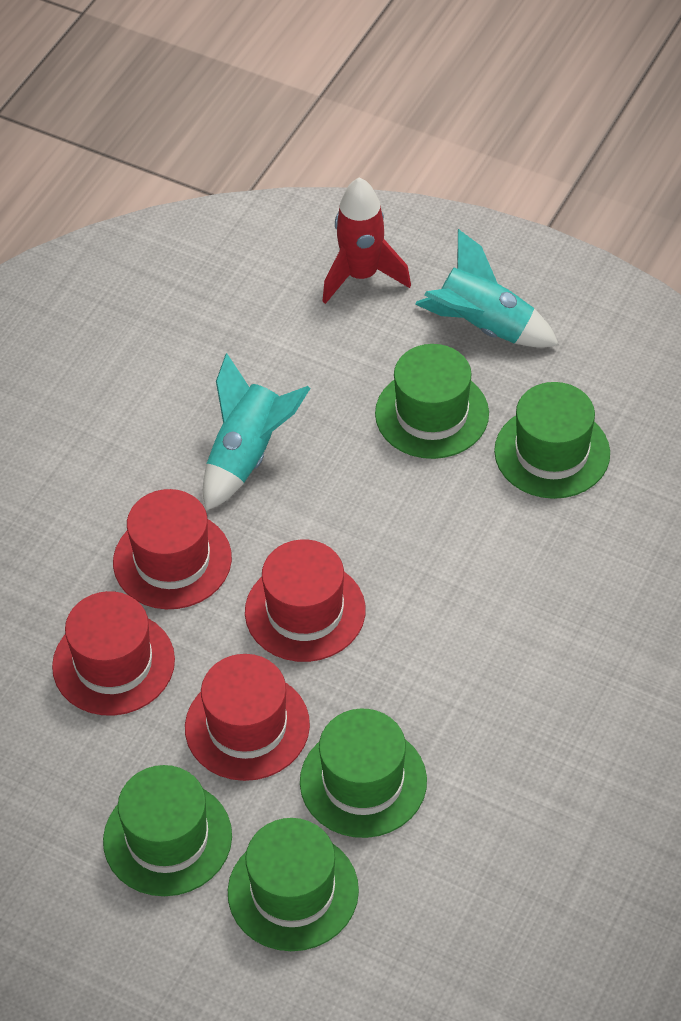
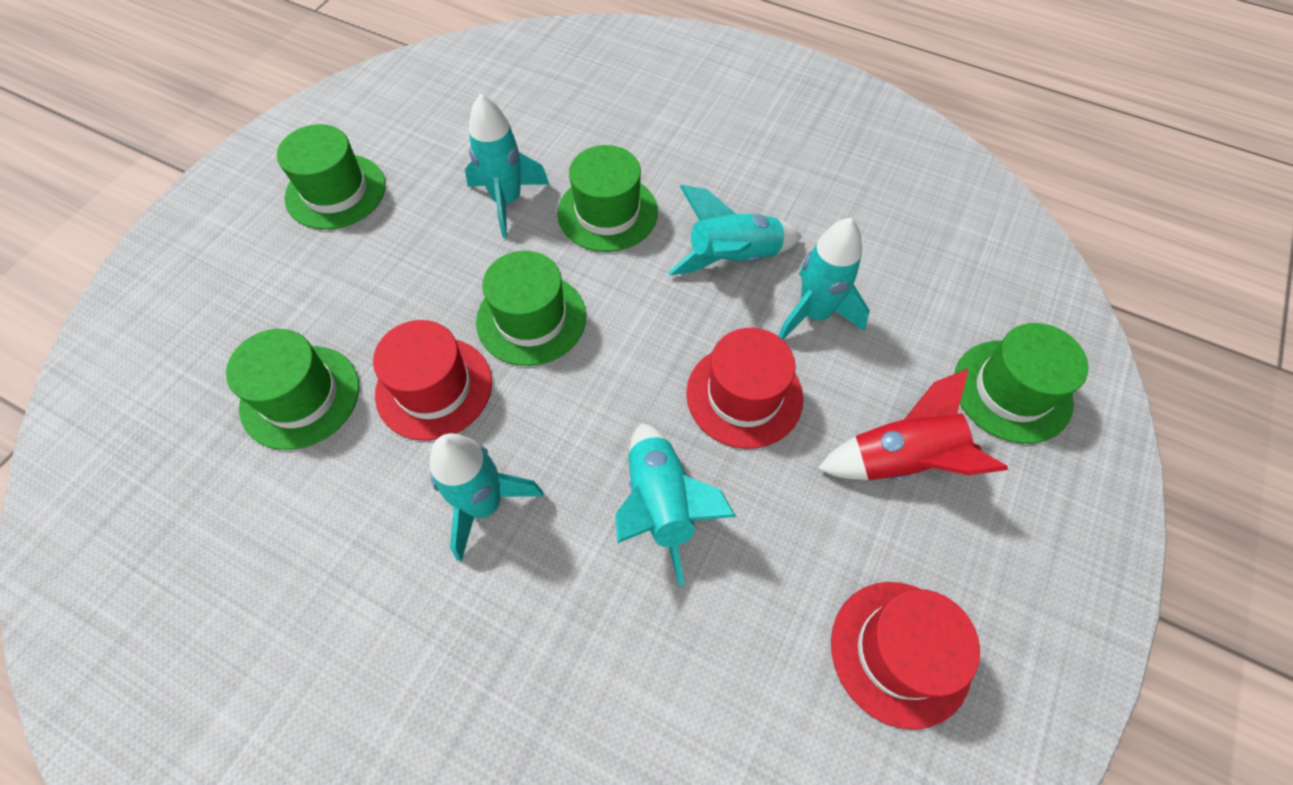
red hat: [52,591,175,716] [113,489,232,609] [185,654,310,781] [245,539,366,662] = 4 -> [373,320,492,441] [686,328,803,449] [831,582,980,730] = 3
turquoise rocket: [203,353,311,511] [415,229,559,348] = 2 -> [429,433,543,562] [465,93,549,238] [615,423,736,586] [668,185,802,275] [778,218,870,340] = 5

